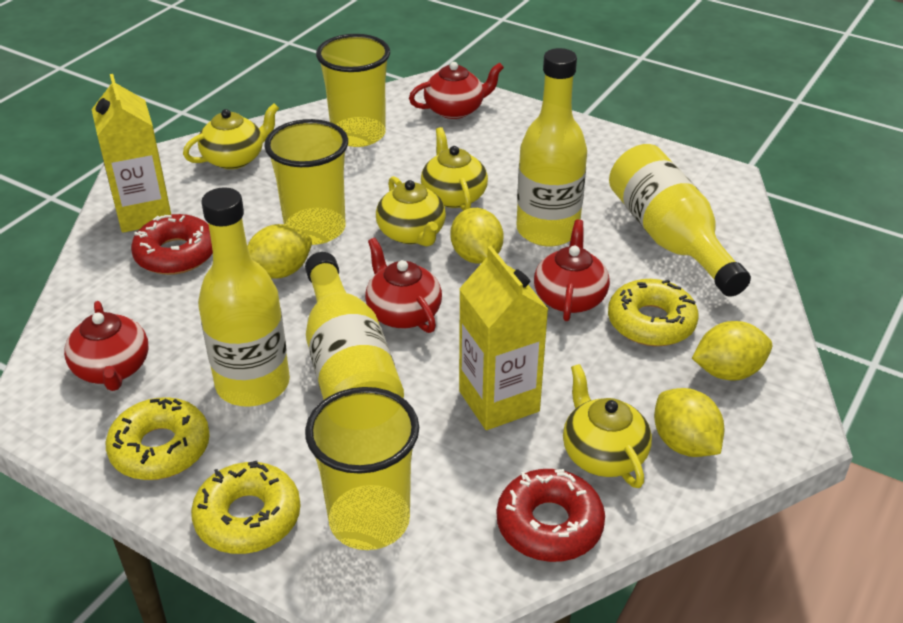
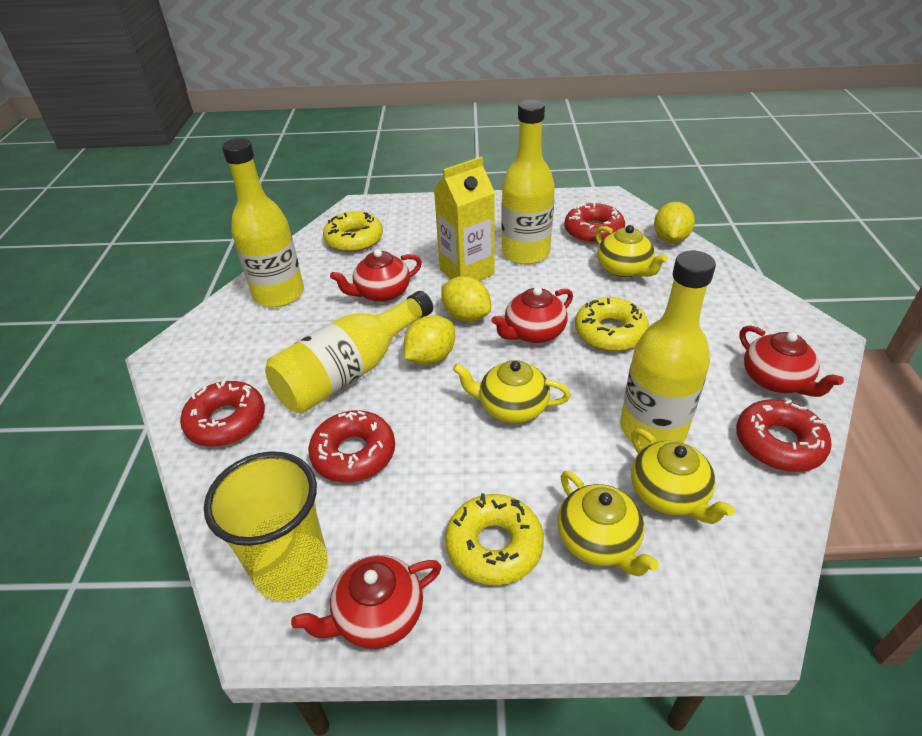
red donut: [131,214,213,275] [497,469,605,562] = 2 -> [180,378,265,447] [308,410,395,483] [564,203,625,244] [736,399,832,472] = 4
yellow carton: [91,74,171,233] [459,246,548,430] = 2 -> [434,157,495,281] = 1
yellow cup: [264,119,348,245] [305,387,419,550] [316,34,390,147] = 3 -> [204,451,328,602] = 1
yellow lemon: [247,224,312,279] [450,208,504,264] [654,388,724,457] [692,321,772,381] = 4 -> [404,315,455,365] [441,276,491,322] [654,202,695,243] = 3

